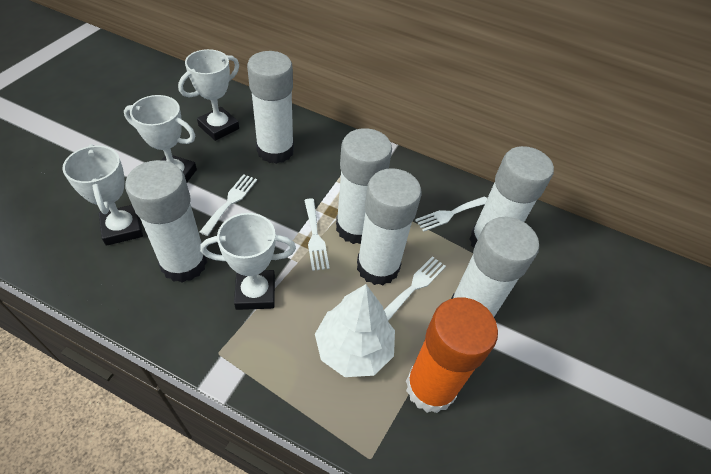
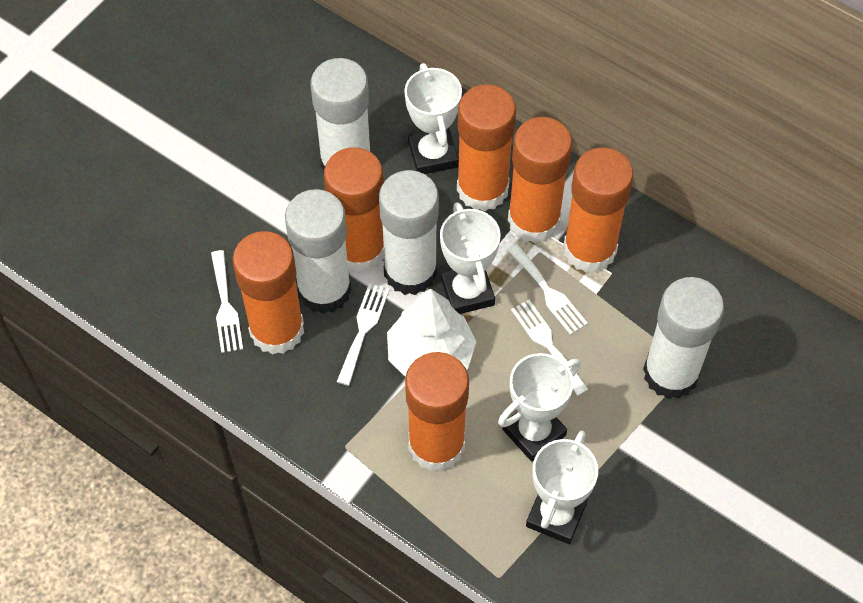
orange glue stick: [406,297,498,413] = 1 -> [232,231,304,355] [324,147,384,273] [405,352,469,471] [457,84,516,211] [508,117,572,243] [563,147,633,273] = 6
white glue stick: [125,160,207,283] [247,51,294,164] [336,128,392,244] [357,168,421,285] [451,217,539,318] [469,146,554,248] = 6 -> [285,189,352,314] [311,58,372,171] [379,170,439,295] [643,277,724,399] = 4

